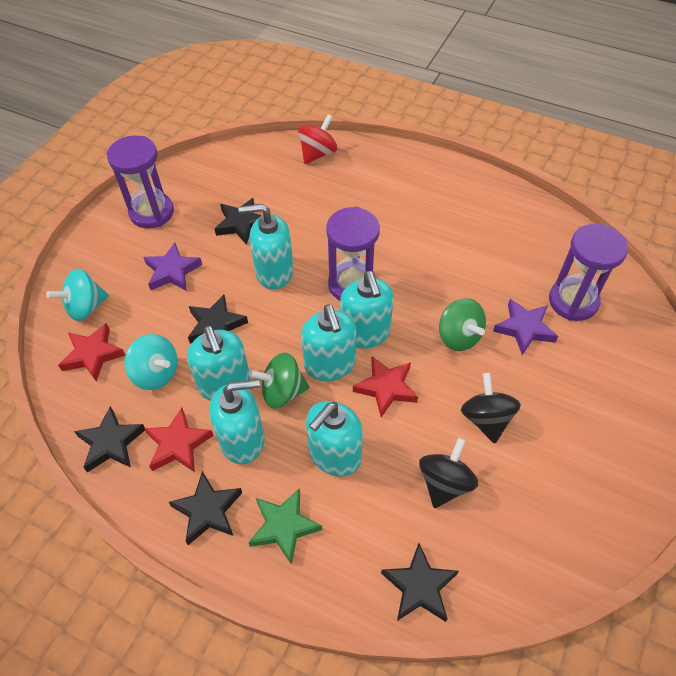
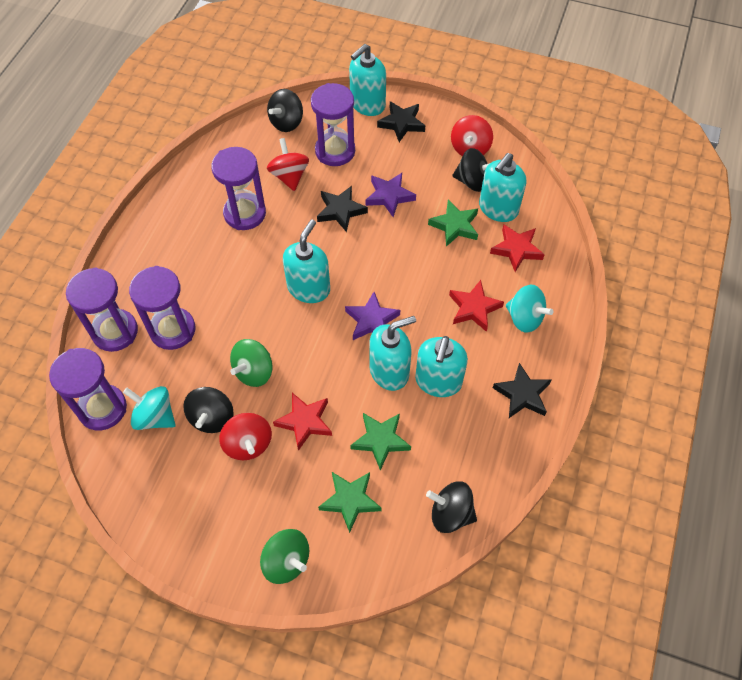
black spinning top: [419,438,478,508] [461,373,521,444] = 2 -> [183,387,234,433] [267,89,303,132] [426,481,477,533] [452,148,490,192] = 4
black star: [74,406,145,472] [168,471,242,545] [188,295,248,343] [215,198,262,245] [381,543,459,622] = 5 -> [317,186,368,232] [377,101,425,142] [493,363,551,418] = 3
green star: [248,488,322,565] = 1 -> [318,472,382,533] [350,413,411,471] [428,200,478,247] = 3
purple hourglass: [107,136,174,228] [326,207,380,300] [549,224,628,321] = 3 -> [49,348,127,430] [66,267,138,352] [129,266,195,350] [211,147,266,230] [311,83,355,166] = 5
red spinning top: [298,114,338,164] = 1 -> [219,413,272,460] [267,138,309,191] [451,115,493,156] = 3
turquoise soap dispenser: [187,326,250,401] [209,379,264,464] [238,204,294,290] [301,304,356,381] [306,401,363,477] [340,271,394,349] = 6 -> [283,219,330,303] [349,44,386,116] [369,316,416,391] [415,336,468,397] [479,153,526,222] = 5

